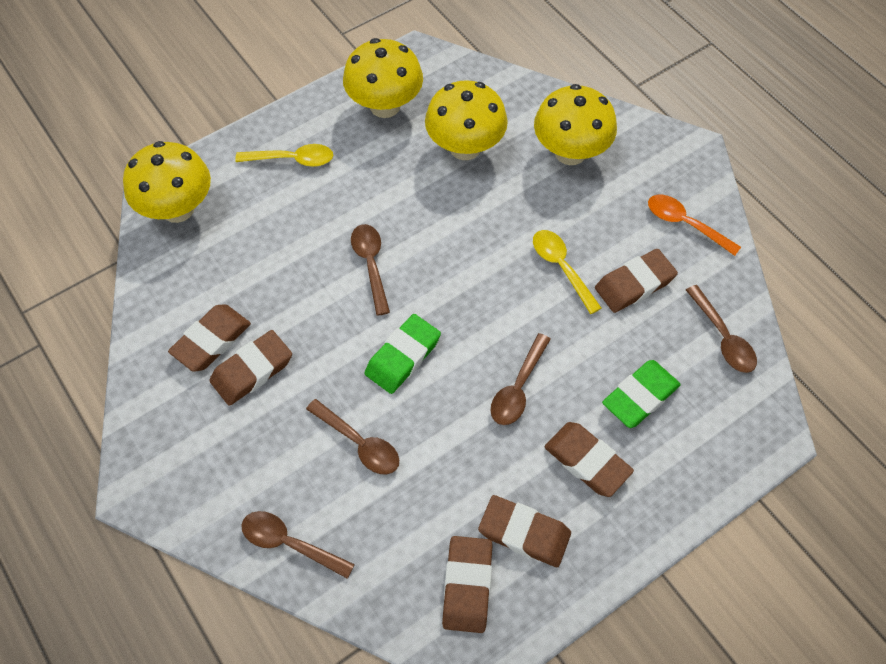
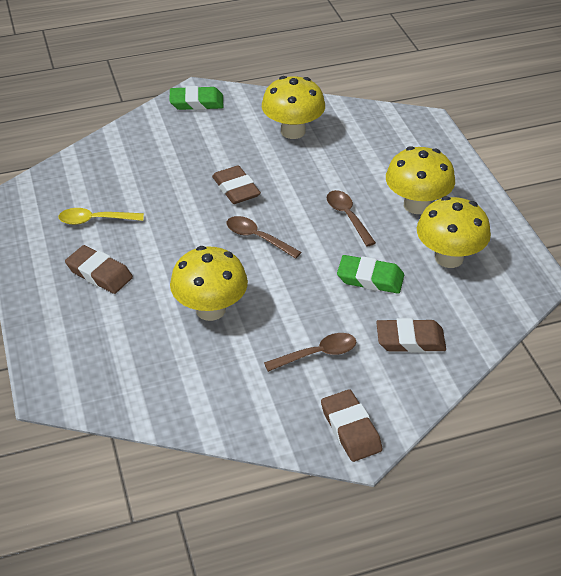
brown eraser: [168,304,251,372] [209,330,292,406] [442,536,493,633] [478,495,571,567] [544,422,634,497] [595,249,678,313] = 6 -> [65,245,133,294] [212,165,261,204] [321,389,383,462] [376,318,446,353] = 4
brown spoon: [241,511,355,579] [306,399,399,475] [351,224,390,316] [491,333,551,425] [686,285,757,373] = 5 -> [227,216,301,259] [264,333,356,372] [327,190,376,246] = 3
orange spoon: [648,195,741,256] = 1 -> none = 0
yellow spoon: [235,144,333,167] [533,230,601,314] = 2 -> [58,208,144,225] = 1

